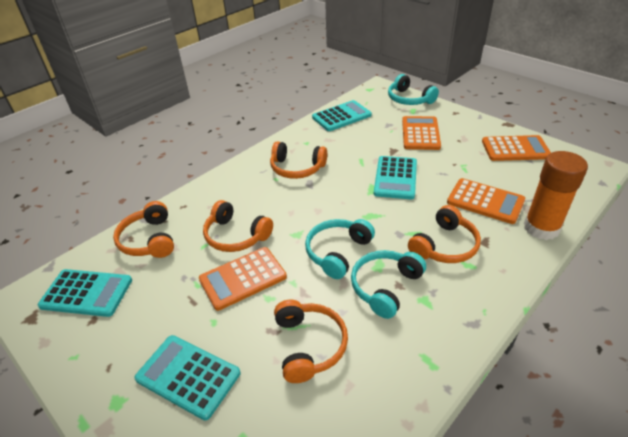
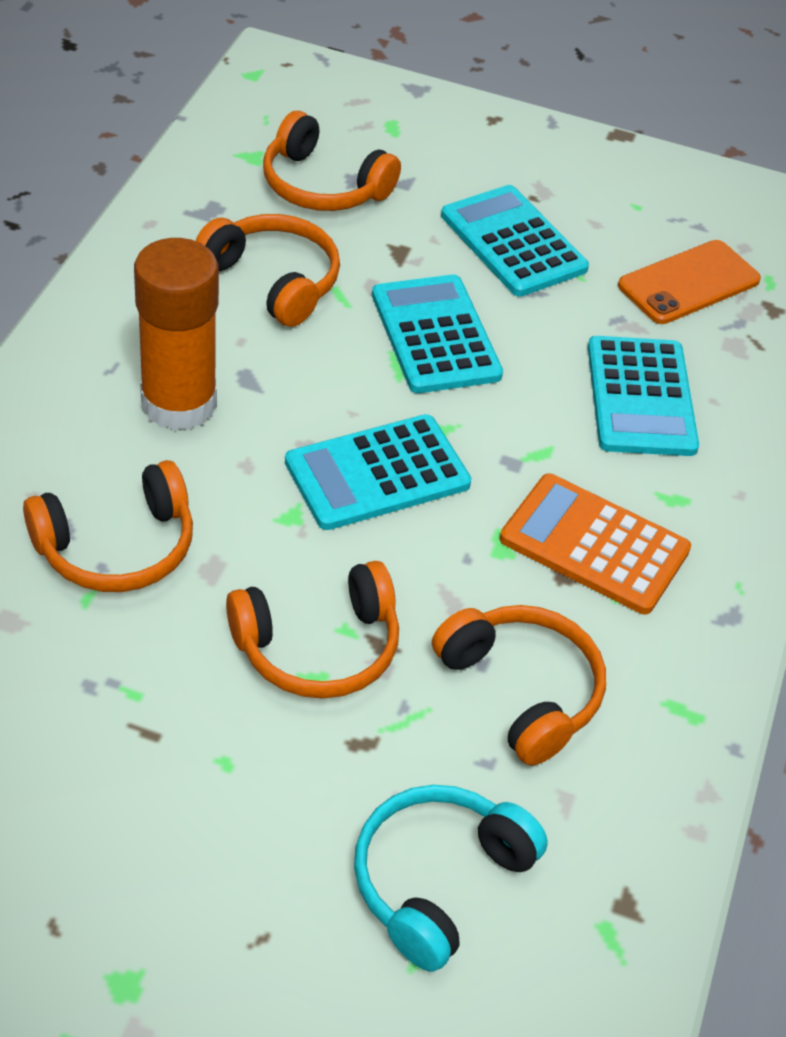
orange calculator: [199,247,287,311] [402,116,441,150] [447,178,525,224] [482,135,551,161] = 4 -> [500,473,691,614] = 1
orange phone: none = 0 -> [618,240,761,324] = 1
turquoise headphones: [305,219,375,279] [351,250,426,319] [388,74,439,105] = 3 -> [354,785,548,972] = 1

